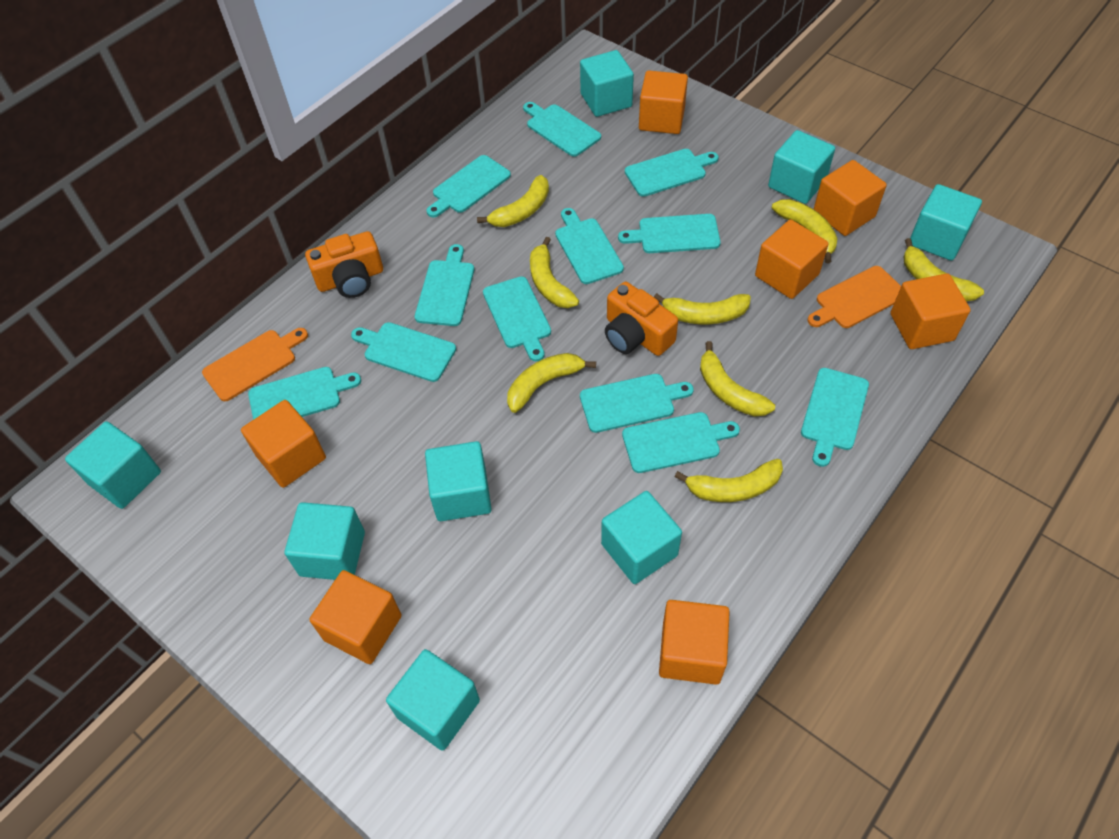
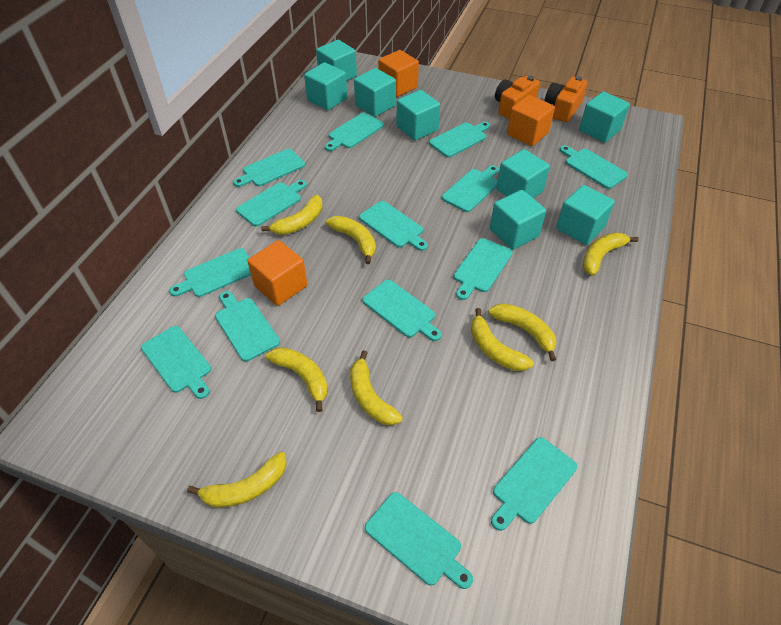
orange cube: [241,400,326,488] [309,570,401,664] [639,71,688,134] [659,600,730,685] [755,220,829,299] [814,160,887,236] [890,273,971,349] = 7 -> [247,240,307,306] [378,50,419,97] [507,95,555,146] = 3
orange cutting board: [202,328,308,401] [807,266,901,328] = 2 -> none = 0
turquoise cutting board: [248,367,361,420] [351,322,456,382] [415,244,474,326] [426,155,511,218] [483,276,551,361] [523,102,601,157] [555,208,624,284] [580,374,694,433] [618,214,721,253] [622,412,740,473] [625,149,719,197] [801,368,869,467] = 12 -> [141,326,211,399] [169,248,251,297] [215,291,280,362] [233,149,305,187] [236,180,307,227] [325,113,384,151] [359,201,428,251] [363,280,442,341] [365,492,473,589] [429,122,490,157] [442,165,499,212] [454,238,513,300] [491,437,577,531] [560,145,628,189] = 14

